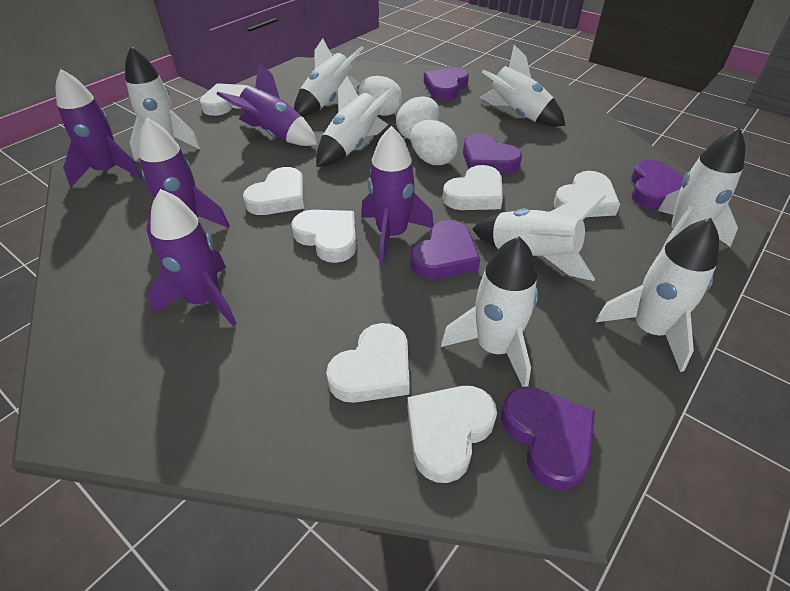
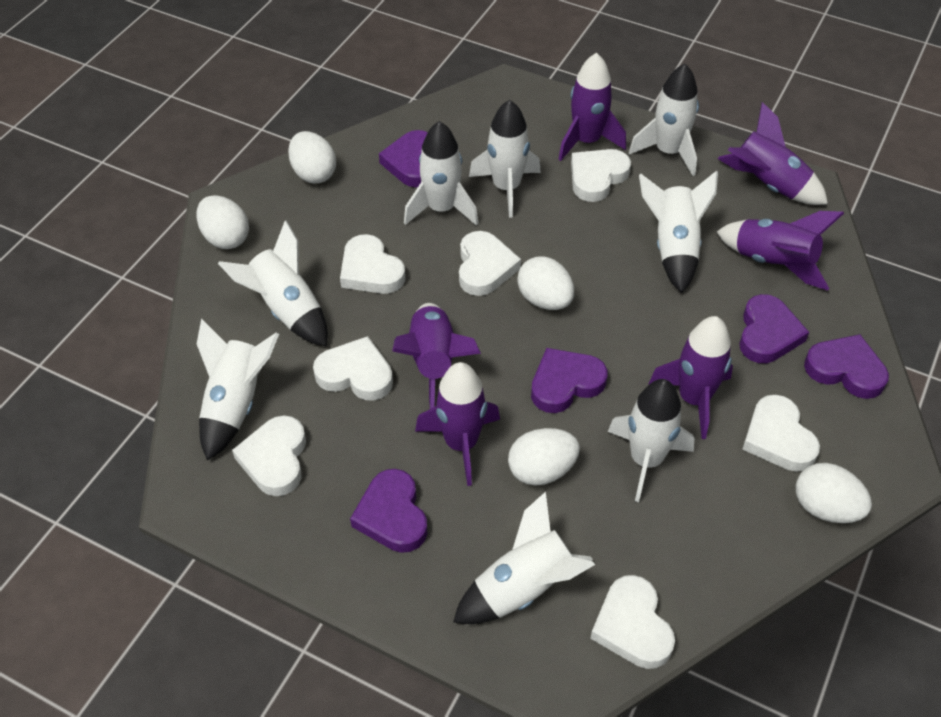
purple rocket: [56,69,142,187] [139,118,230,250] [148,189,237,326] [216,63,317,146] [361,126,434,264] = 5 -> [392,303,481,409] [415,362,500,486] [558,53,626,161] [649,316,733,439] [717,211,844,290] [718,102,828,205] = 6
white egg: [358,76,403,116] [396,96,439,139] [410,120,458,165] = 3 -> [196,195,249,249] [288,131,336,184] [508,428,580,486] [517,256,574,310] [796,463,872,523] = 5

